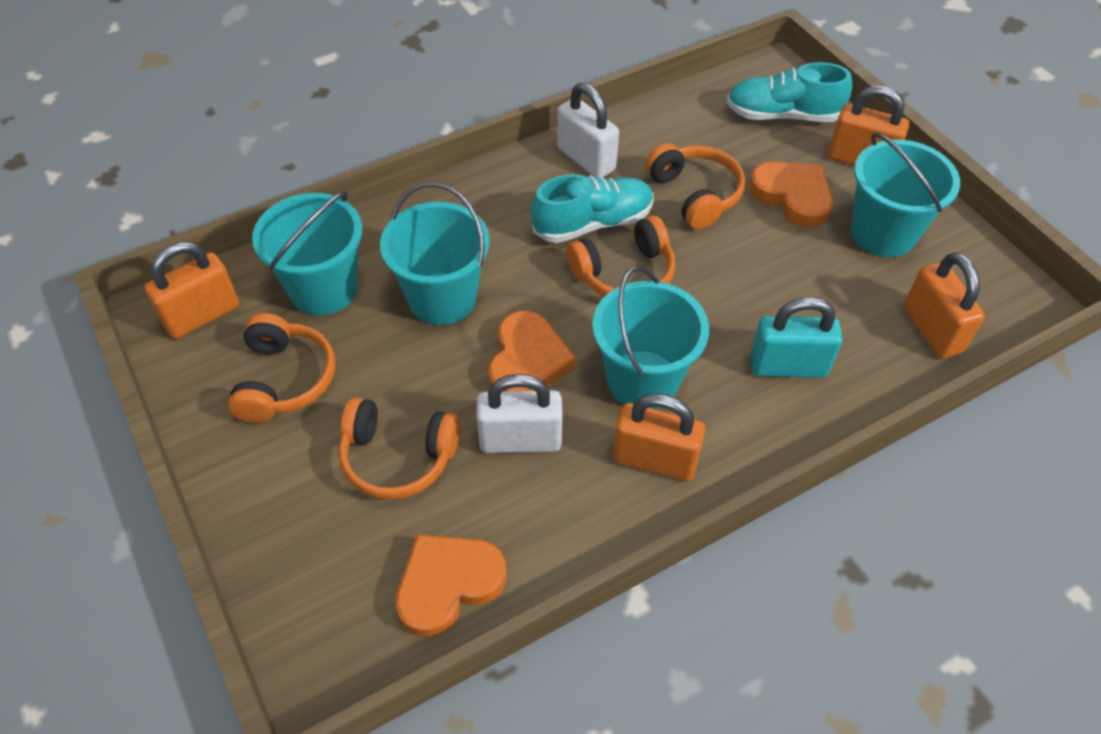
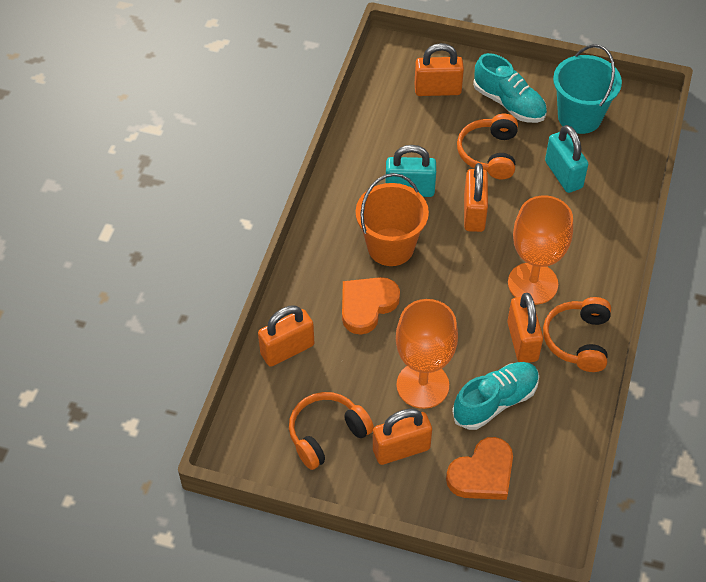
orange bucket: none = 0 -> [356,173,429,266] = 1
orange goblet: none = 0 -> [396,299,458,409] [508,195,573,305] = 2
orange headphones: [228,313,335,423] [339,397,461,500] [567,215,676,297] [645,143,745,230] = 4 -> [289,392,374,470] [457,114,518,179] [543,297,611,372] = 3
orange heart: [395,534,507,637] [489,311,576,391] [749,161,833,228] = 3 -> [342,277,400,334] [446,437,513,500] = 2
orange padlock: [144,242,239,339] [613,393,706,481] [828,85,909,166] [904,252,985,358] = 4 -> [258,305,314,367] [373,408,432,465] [415,43,464,96] [464,163,488,232] [507,293,543,363] = 5
turquoise bucket: [252,191,362,316] [380,182,490,325] [592,266,709,409] [851,132,960,257] = 4 -> [553,44,622,134] = 1
turquoise padlock: [750,297,842,378] = 1 -> [386,145,436,197] [545,125,588,193] = 2
white padlock: [476,374,563,453] [557,83,619,178] = 2 -> none = 0

